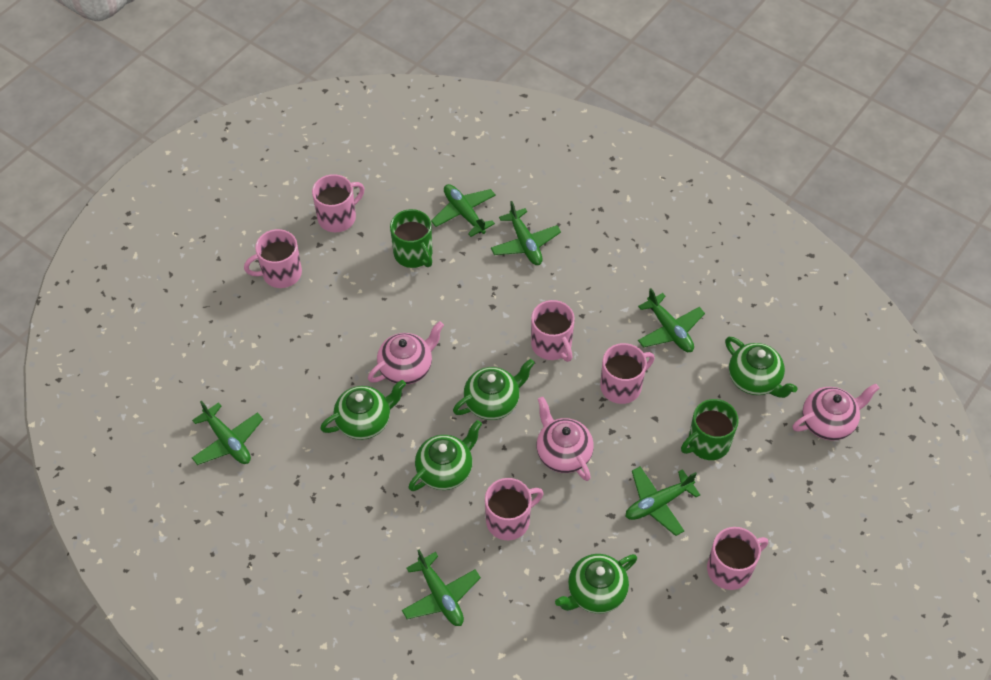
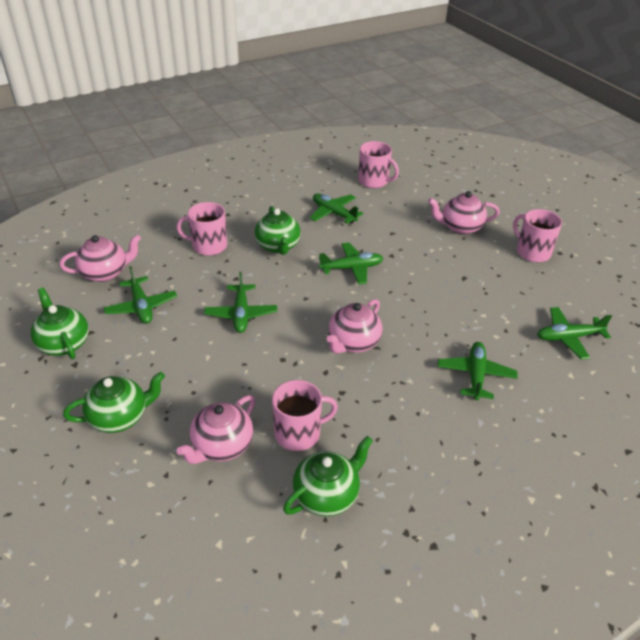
green mug: [390,209,432,268] [681,399,739,460] = 2 -> none = 0
green teapot: [320,380,406,440] [409,420,482,491] [453,359,535,420] [555,554,637,614] [725,337,797,398] = 5 -> [30,288,89,359] [63,372,165,433] [254,206,301,255] [283,436,373,516] = 4
pink mug: [244,229,302,288] [312,174,365,232] [485,478,544,540] [531,300,575,362] [600,343,655,404] [707,527,768,590] = 6 -> [177,202,227,256] [272,380,338,451] [358,141,399,188] [513,209,562,262] = 4
pink teapot: [368,321,444,385] [537,397,594,481] [792,383,880,441] = 3 -> [60,235,141,282] [176,395,255,464] [327,299,382,354] [428,191,500,235] = 4

